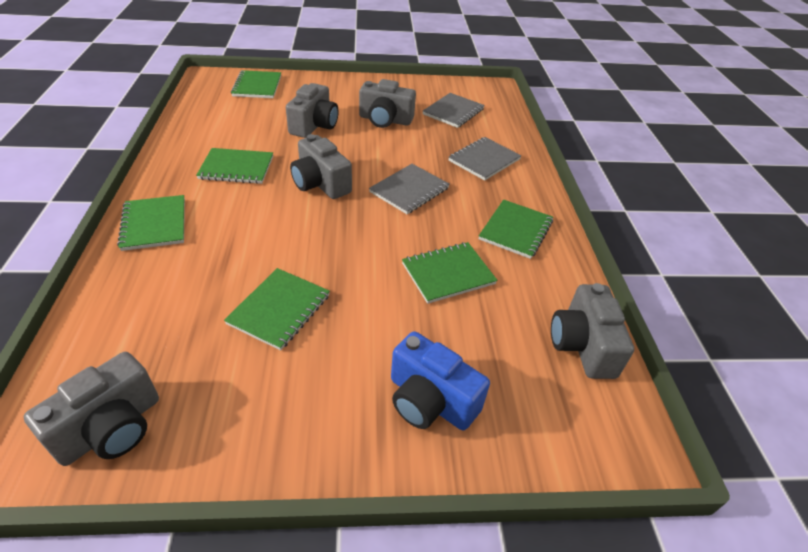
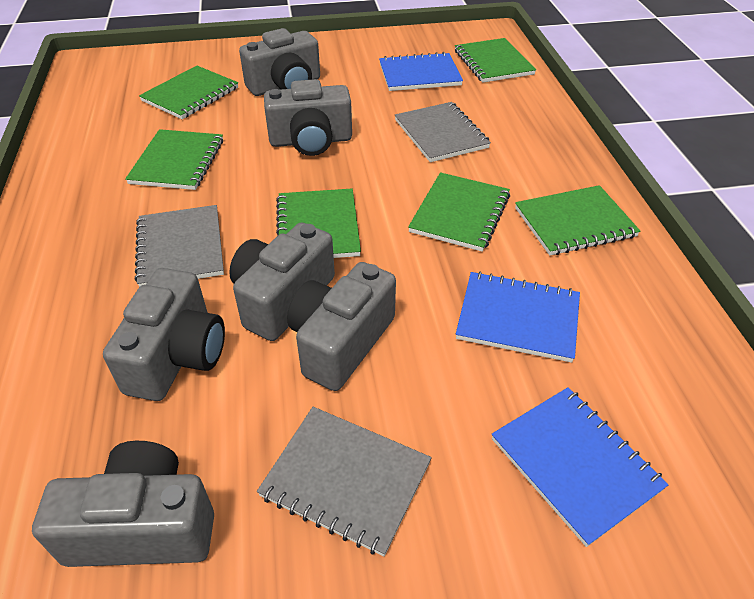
blue camera: [391,331,490,430] = 1 -> none = 0
blue notebook: none = 0 -> [379,52,463,91] [456,272,580,363] [492,387,669,547] = 3
grey camera: [23,352,159,466] [286,83,339,138] [290,134,352,199] [359,79,416,128] [551,283,634,379] = 5 -> [32,441,214,567] [103,268,225,401] [229,223,335,341] [239,28,320,96] [264,79,352,156] [287,262,396,391] = 6

